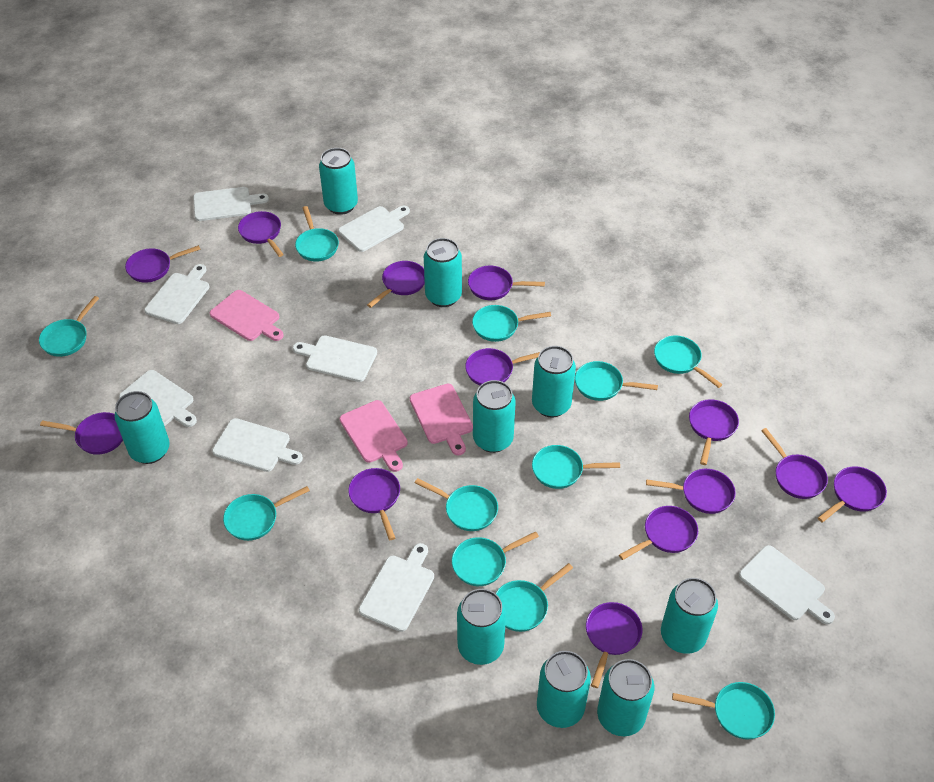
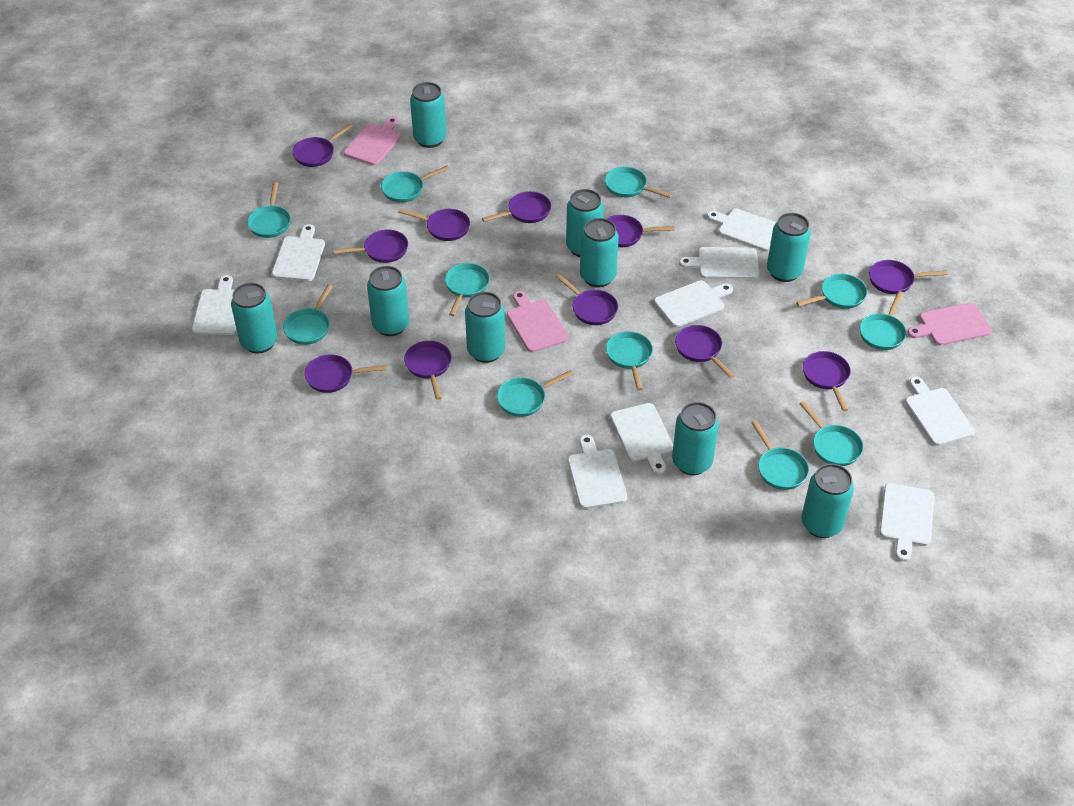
purple pan: [40,412,123,455] [125,245,201,283] [238,211,284,257] [348,468,400,540] [367,261,425,308] [465,348,540,385] [468,266,545,300] [586,602,642,688] [619,506,698,560] [646,469,736,514] [689,399,739,465] [761,428,828,499] [818,466,887,522] = 13 -> [292,124,353,167] [304,354,387,393] [332,230,408,263] [398,208,470,241] [404,341,451,400] [482,191,551,223] [555,273,618,325] [606,215,675,247] [675,325,735,378] [803,351,851,412] [869,260,947,294] = 11
white cutting board: [119,370,197,427] [144,264,209,324] [193,187,269,221] [212,418,303,472] [293,335,377,382] [338,206,410,252] [359,543,434,632] [739,545,835,624] = 8 -> [192,275,237,335] [272,224,325,281] [568,435,627,509] [610,403,673,474] [654,280,733,327] [679,247,759,279] [707,208,777,252] [880,483,934,561] [905,377,975,446] = 9

